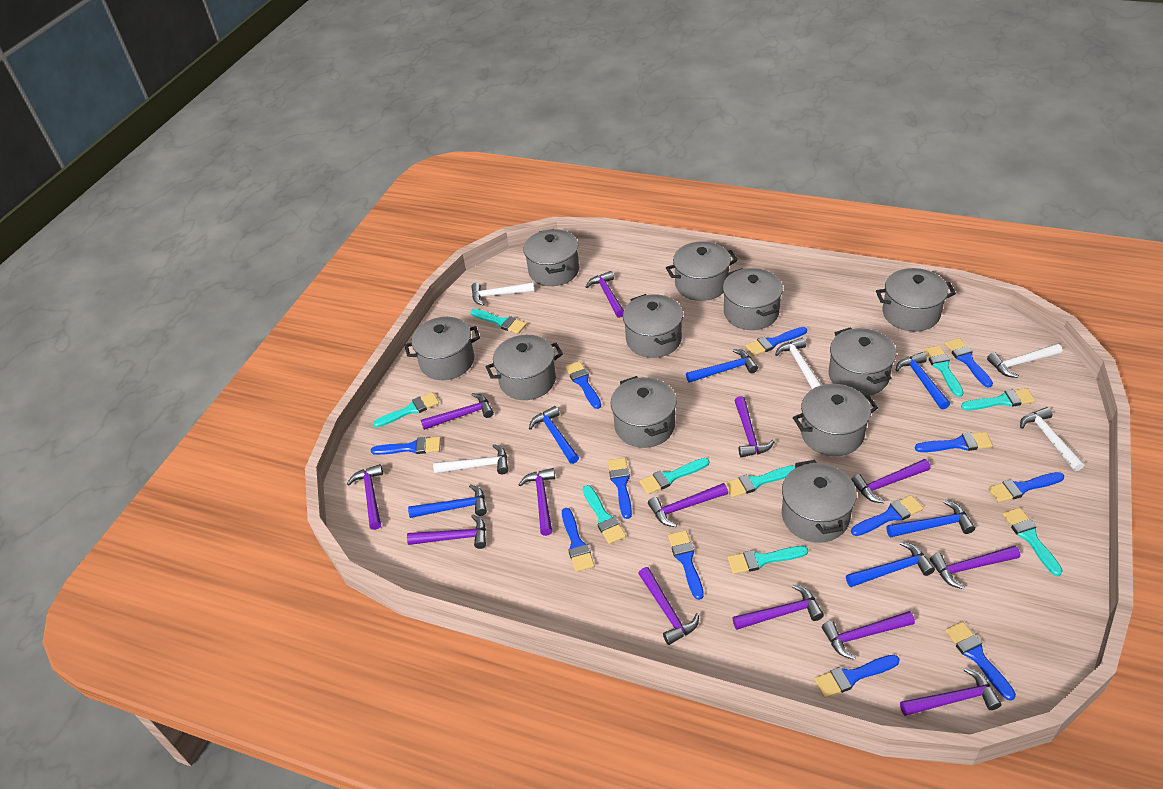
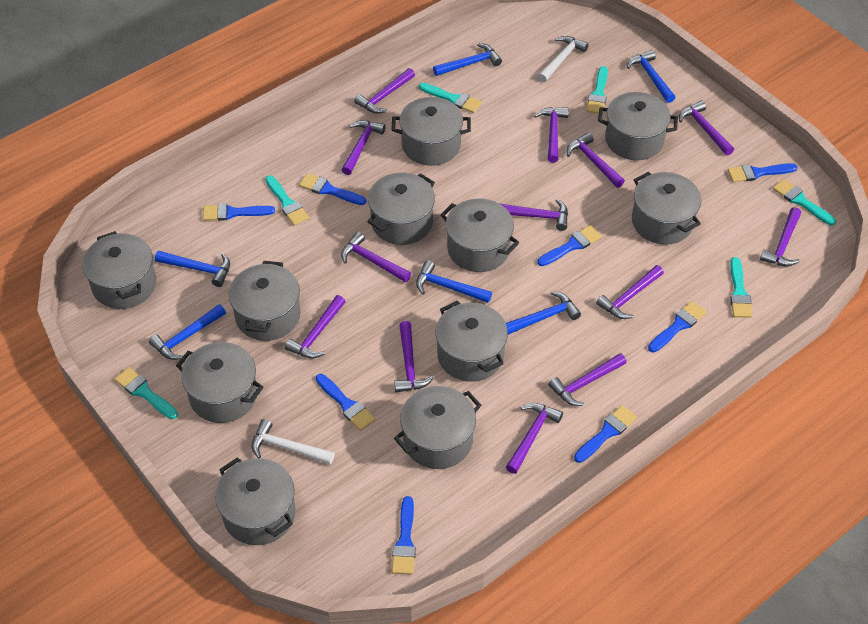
blue brush: [371,437,441,455] [562,508,595,572] [565,361,601,409] [608,458,632,519] [668,530,704,600] [745,327,807,356] [814,655,900,698] [851,495,923,536] [915,432,993,452] [945,338,993,388] [945,621,1016,701] [988,472,1064,503] = 12 -> [203,203,275,221] [299,173,366,205] [316,374,376,431] [392,496,416,575] [537,225,602,266] [574,405,637,463] [648,301,706,352] [728,163,798,182] = 8
turquoise brush: [373,392,439,427] [471,309,527,334] [583,485,626,544] [639,458,709,494] [725,465,795,498] [727,546,808,574] [924,346,964,397] [961,388,1035,410] [1003,508,1063,576] = 9 -> [115,367,178,419] [265,175,309,226] [419,83,482,113] [586,66,608,114] [730,257,753,318] [773,179,836,226] = 6
white hammer: [433,444,508,474] [471,282,534,306] [775,338,822,389] [987,344,1062,378] [1020,407,1085,471] = 5 -> [252,419,335,465] [538,36,589,82] = 2

